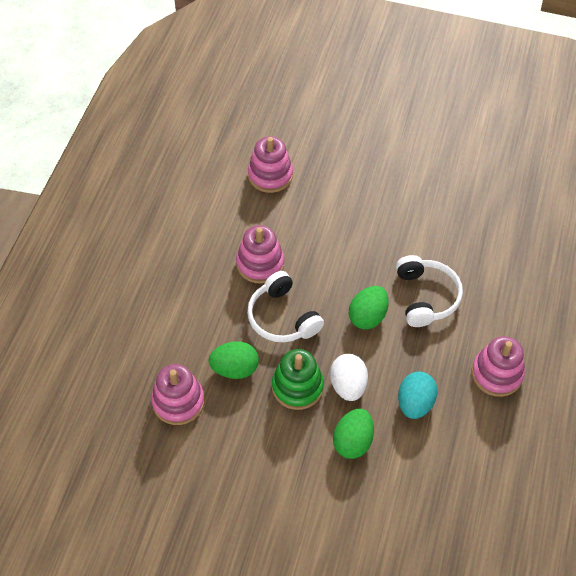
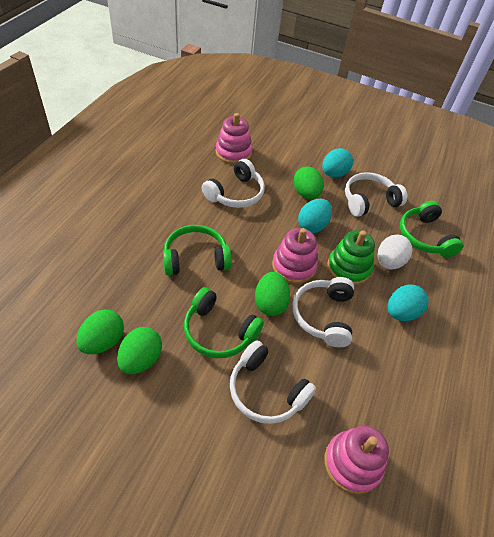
green egg: [208,341,259,379] [333,409,374,459] [349,286,389,330] = 3 -> [76,310,124,354] [117,327,162,374] [255,272,290,316] [293,167,324,199] = 4
green headphones: none = 0 -> [163,225,232,275] [184,287,264,358] [400,201,463,258] = 3
pink stacking toy: [151,364,205,425] [236,225,284,284] [248,136,293,193] [471,336,525,397] = 4 -> [216,113,253,164] [272,228,318,284] [324,426,389,495] = 3
turquoise egg: [398,372,437,419] = 1 -> [298,199,332,233] [322,148,353,177] [388,284,429,321] = 3
white headphones: [247,271,324,342] [396,255,463,327] = 2 -> [202,159,265,208] [230,340,316,424] [293,277,354,347] [345,172,408,217] = 4

